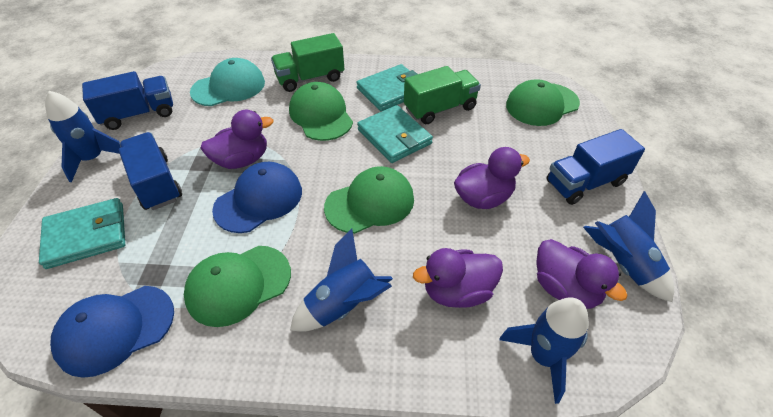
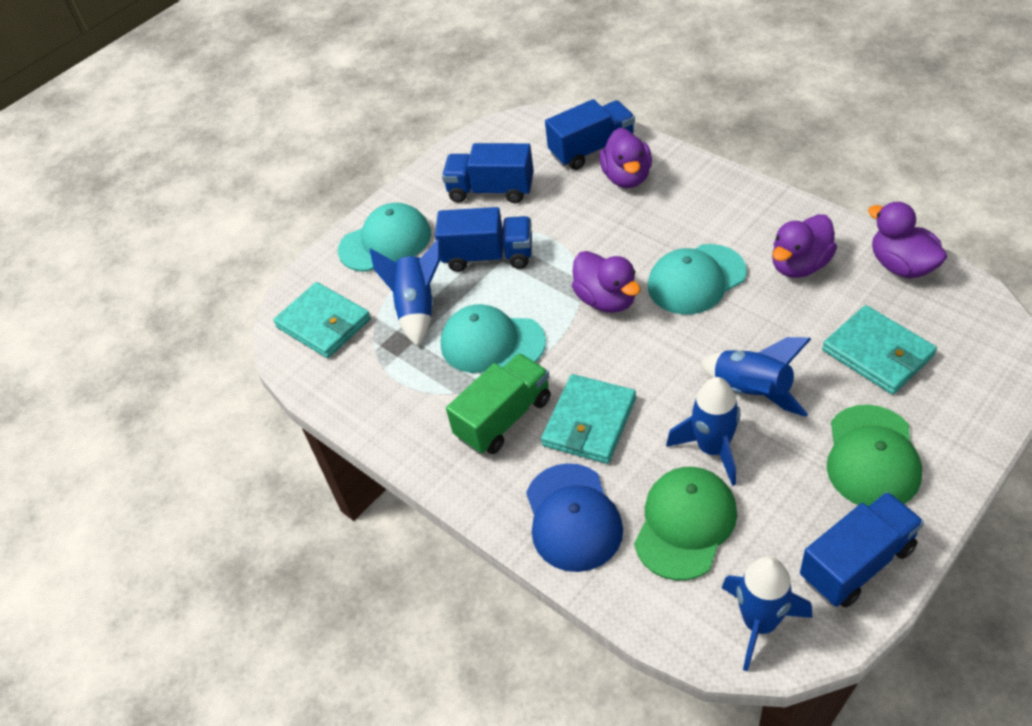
blue cap: [50,286,174,378] [212,162,302,233] = 2 -> [526,463,623,572] = 1
blue truck: [82,71,173,130] [119,132,182,210] [546,129,645,205] = 3 -> [435,207,532,272] [442,143,534,203] [545,99,635,170] [800,492,924,608] = 4
green cap: [184,246,291,327] [289,82,353,141] [324,166,414,234] [506,79,580,126] = 4 -> [634,467,737,580] [827,405,922,507] = 2
green truck: [271,33,345,92] [404,66,481,124] = 2 -> [446,353,551,454] = 1
turquoise cap: [190,58,265,106] = 1 -> [338,203,431,272] [440,304,546,373] [648,244,747,315] = 3

